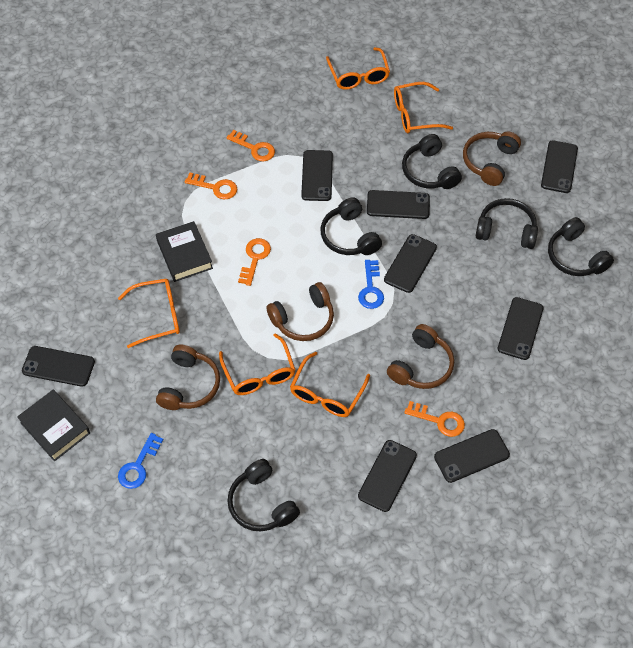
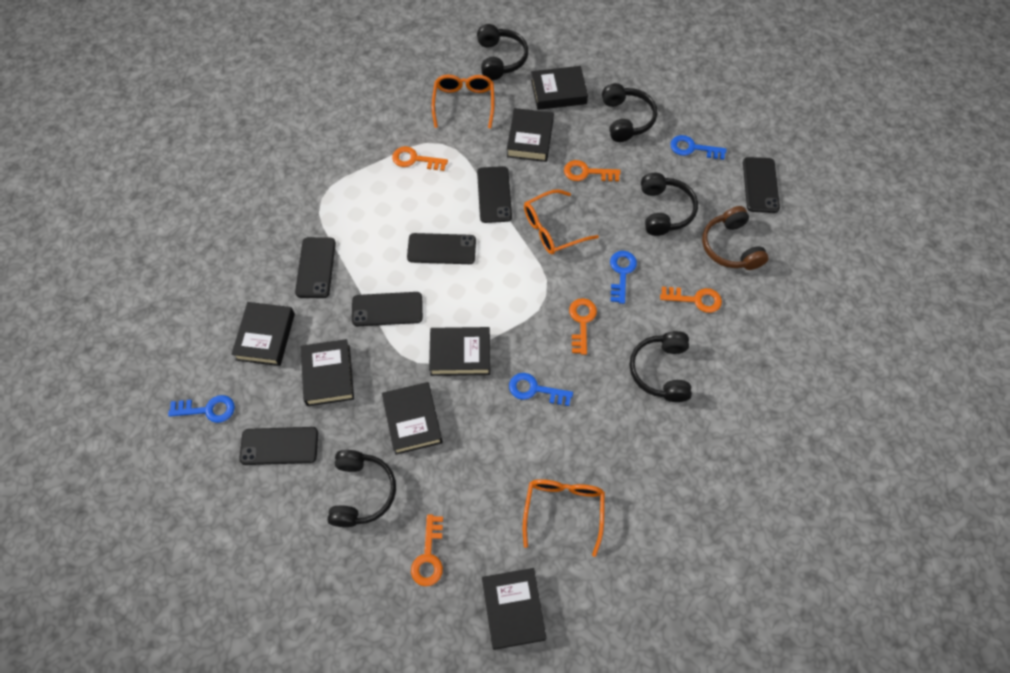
black book: [17,390,90,461] [156,221,213,282] = 2 -> [231,302,295,366] [301,339,354,406] [382,382,443,455] [429,327,490,376] [482,568,547,650] [507,108,554,162] [531,66,588,110] = 7
black phone: [22,346,95,387] [301,150,333,201] [358,440,417,512] [367,190,430,219] [384,234,437,293] [434,429,510,483] [498,297,544,360] [541,140,578,193] = 8 -> [239,427,318,465] [295,237,336,298] [352,292,423,326] [407,233,476,264] [477,166,512,223] [743,157,780,213] = 6
blue key: [118,433,164,489] [358,260,384,309] = 2 -> [168,395,235,423] [509,373,573,406] [610,251,637,304] [670,135,727,160] = 4
brown headphones: [156,345,220,410] [266,282,334,341] [387,324,454,389] [463,131,521,186] = 4 -> [702,206,769,270] = 1
orange glasses: [118,279,180,348] [219,333,295,395] [290,352,370,417] [326,47,390,90] [394,82,453,133] = 5 -> [432,74,495,128] [523,479,605,557] [524,189,599,255] = 3
orange key: [185,173,237,199] [226,130,275,161] [238,238,271,286] [404,401,465,437] = 4 -> [392,146,448,171] [411,514,443,586] [564,160,621,181] [569,298,597,355] [660,287,722,313] = 5

